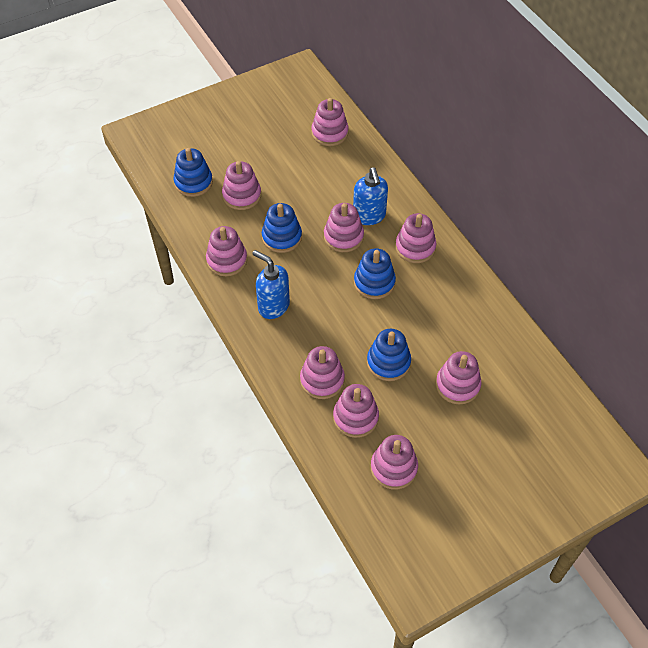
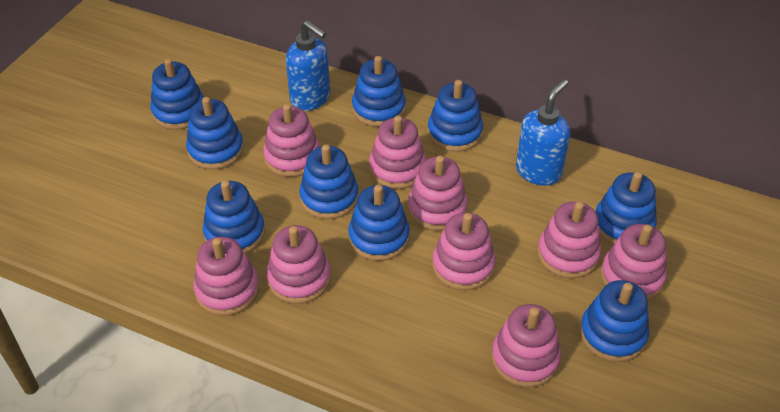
blue stacking toy: [173,148,213,197] [262,203,302,253] [354,248,396,299] [367,329,411,381] = 4 -> [150,59,204,130] [186,97,244,170] [203,180,265,254] [299,145,359,219] [348,185,410,261] [352,56,406,127] [428,80,483,152] [580,280,649,362] [596,172,657,245] = 9

